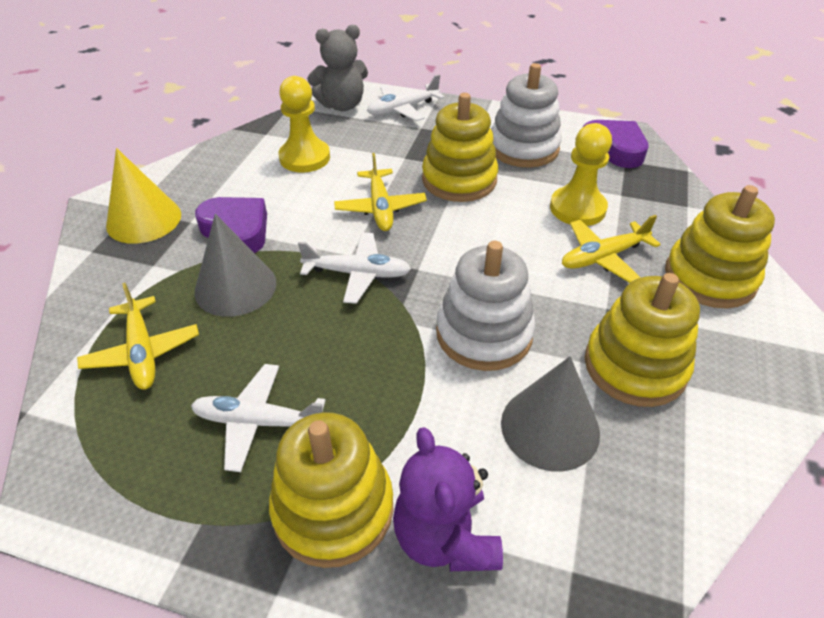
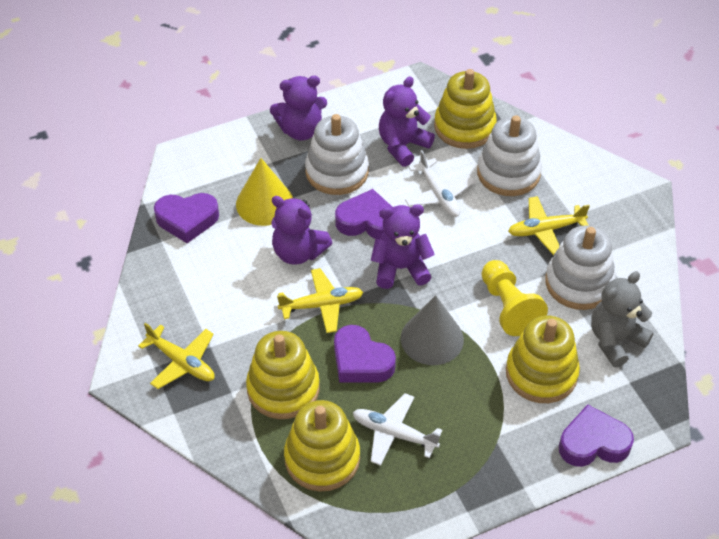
grey cone: [195,214,277,317] [501,356,600,472] = 2 -> [401,295,464,365] = 1
purple heart: [195,197,267,253] [583,120,649,168] = 2 -> [154,193,219,243] [334,325,396,382] [335,189,393,239] [559,404,634,467] = 4
purple teddy bear: [393,427,503,571] = 1 -> [270,76,327,141] [271,196,332,265] [371,204,435,289] [379,76,435,167] = 4
white plane: [191,364,326,472] [298,232,411,304] [367,74,444,121] = 3 -> [353,393,442,466] [405,150,475,217] = 2
white stacking toy: [436,241,535,371] [491,63,562,168] = 2 -> [305,114,369,195] [477,115,542,196] [545,226,616,310] = 3
yellow pawn: [278,76,330,173] [550,123,612,226] = 2 -> [481,260,548,336] = 1

